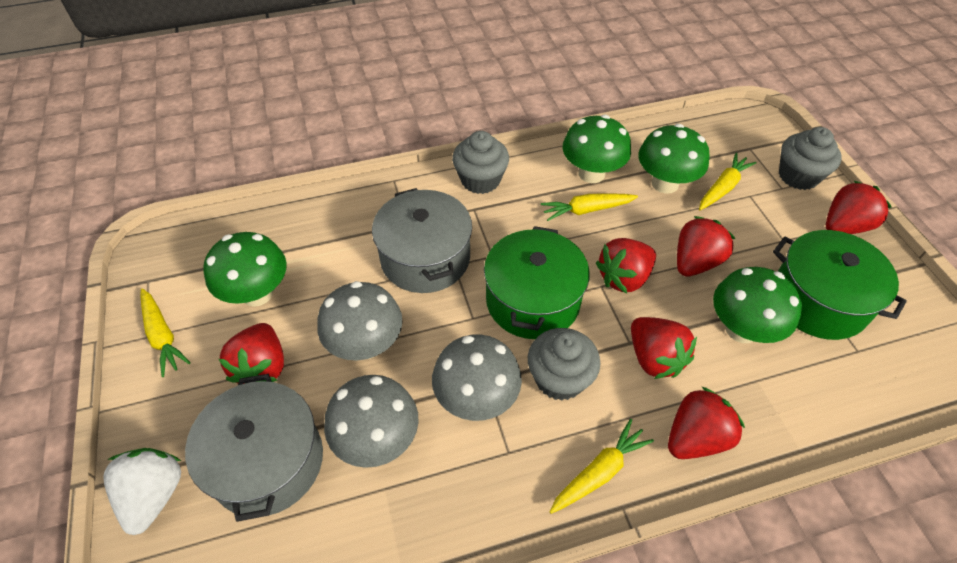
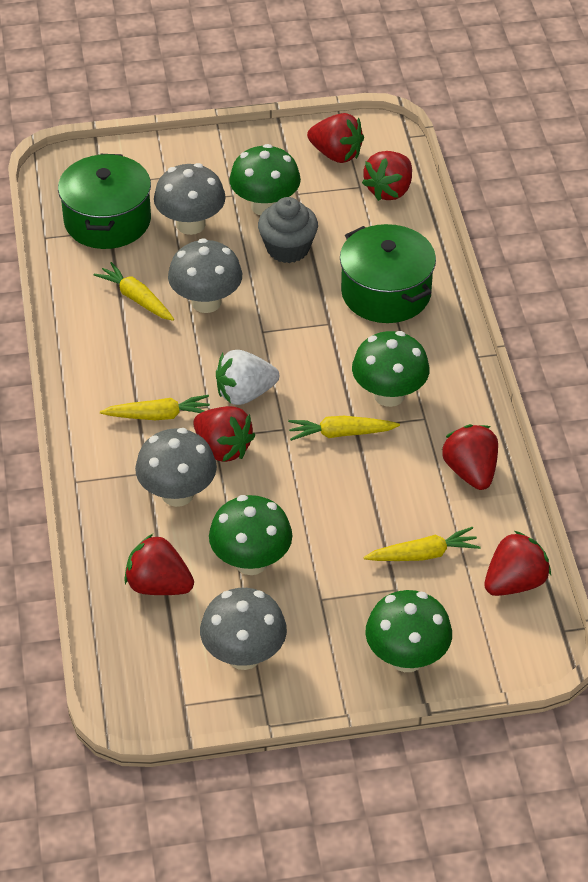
grey cupcake: [452,131,509,194] [528,328,600,401] [779,127,842,190] = 3 -> [258,197,318,263] = 1
grey mushroom: [317,281,403,360] [324,375,419,468] [432,334,522,421] = 3 -> [135,428,217,507] [154,163,226,235] [168,238,242,313] [200,588,287,670] = 4
grey pot: [185,374,323,522] [372,188,472,293] = 2 -> none = 0

